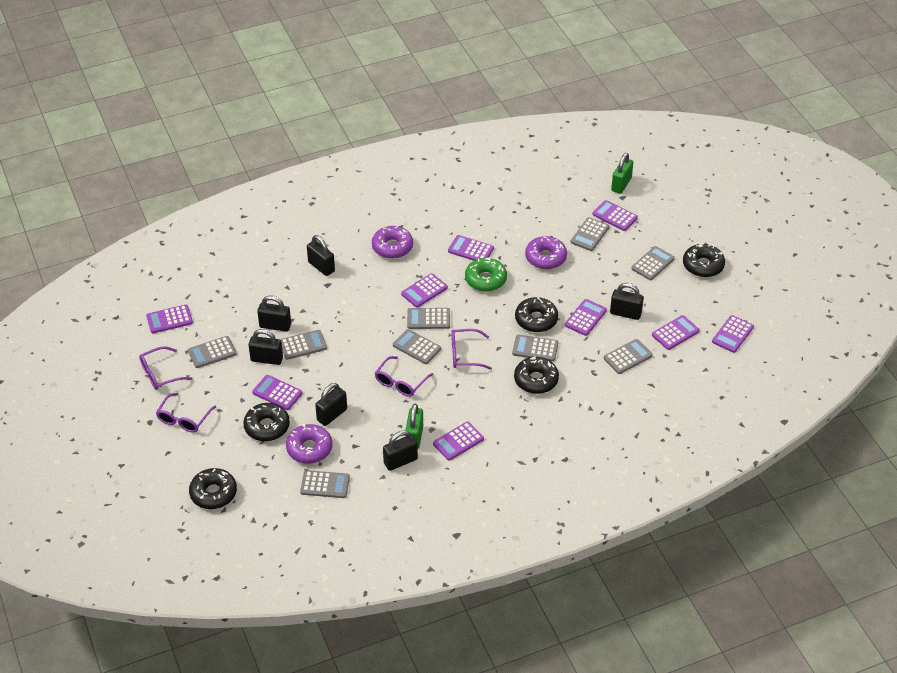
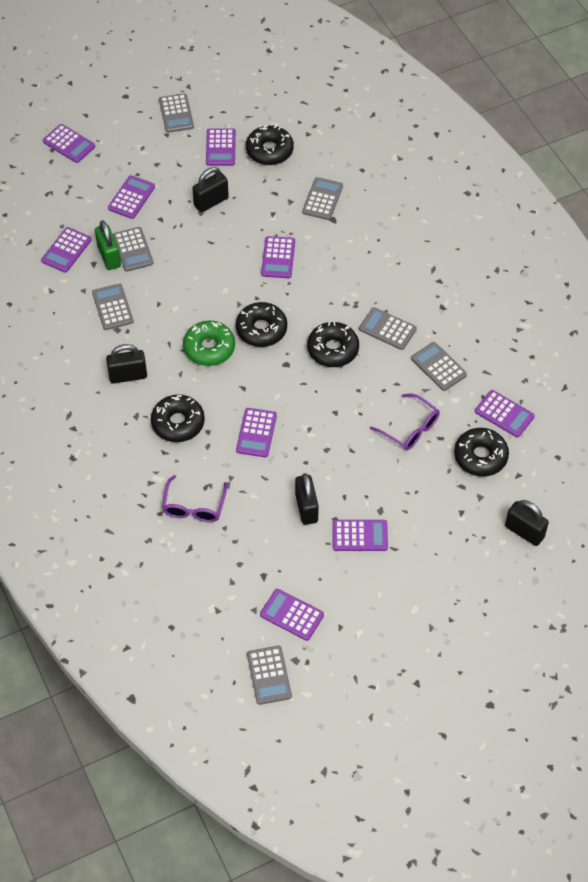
black padlock: [248,329,283,365] [257,296,291,332] [307,235,335,276] [315,383,347,426] [383,430,418,471] [610,283,644,320] = 6 -> [106,344,147,384] [192,167,229,212] [295,473,319,525] [505,500,549,546] = 4
green padlock: [405,404,423,449] [611,153,633,194] = 2 -> [95,220,121,270] = 1
grey calculator: [188,336,237,368] [280,330,327,360] [300,470,350,498] [393,329,441,364] [407,308,450,329] [512,335,559,361] [571,217,609,251] [604,339,653,374] [631,246,675,280] = 9 -> [92,283,134,330] [113,227,154,272] [159,93,194,133] [247,646,292,705] [302,177,343,220] [359,307,417,350] [411,342,467,391] = 7
purple donut: [286,424,333,464] [372,226,413,259] [525,236,567,269] = 3 -> none = 0
purple glasses: [139,346,193,390] [156,393,216,433] [375,356,433,397] [451,329,492,370] = 4 -> [162,475,227,522] [370,394,440,450] = 2

